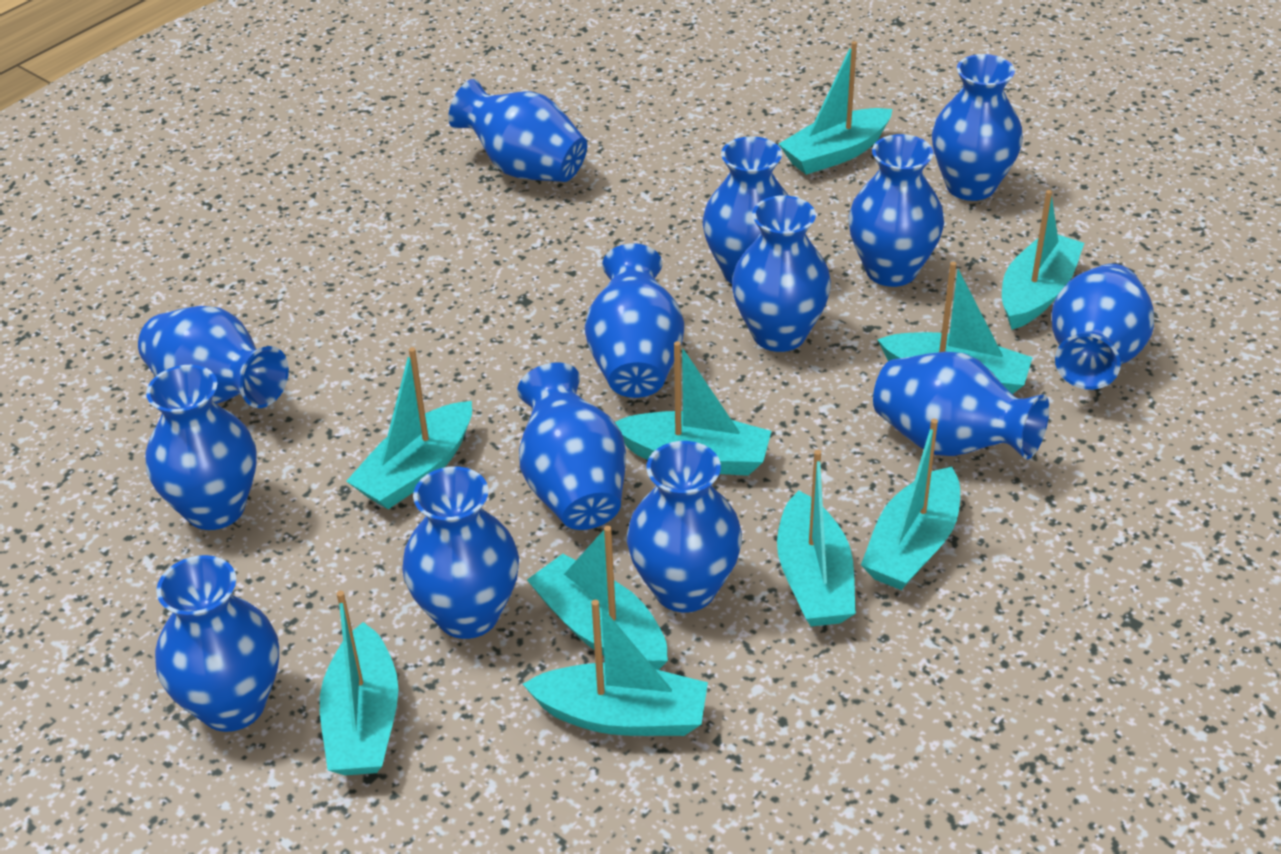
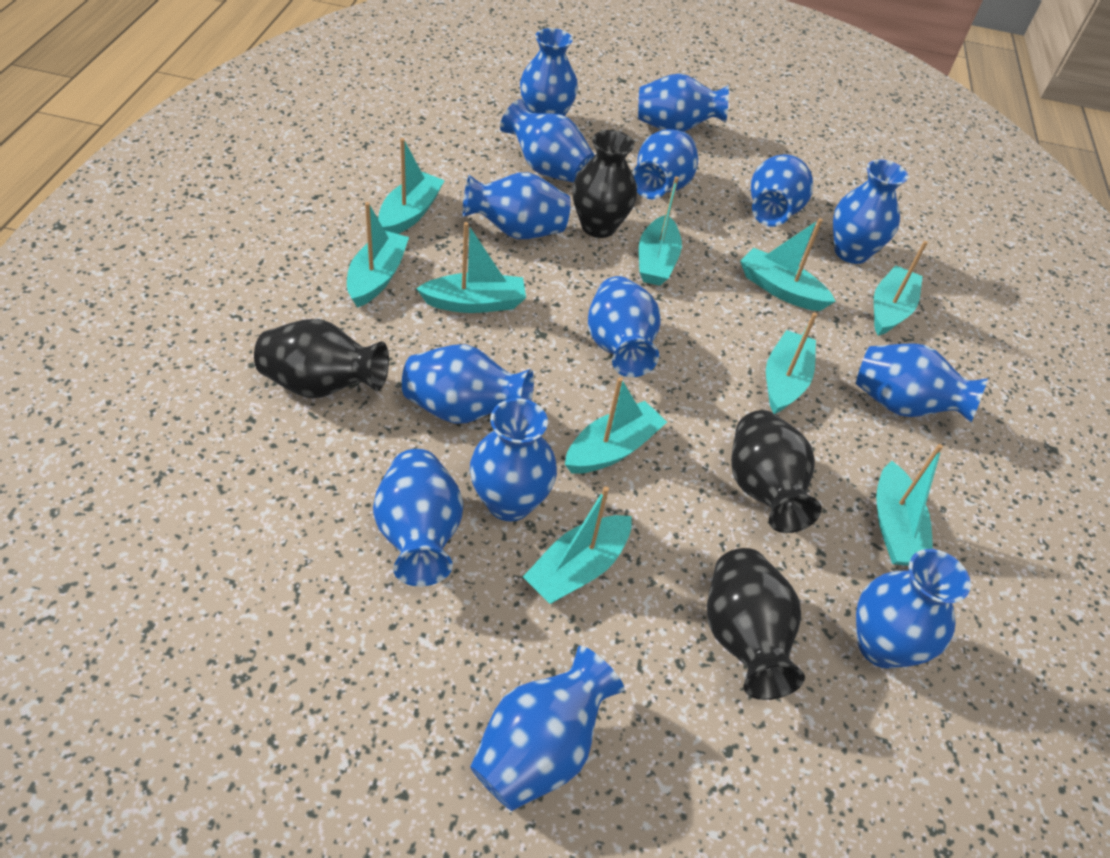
black vase: none = 0 -> [254,319,389,398] [572,130,637,238] [707,548,805,700] [731,410,822,533] = 4

